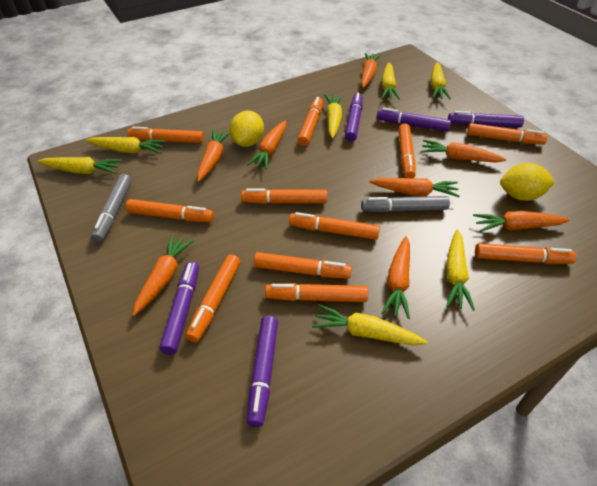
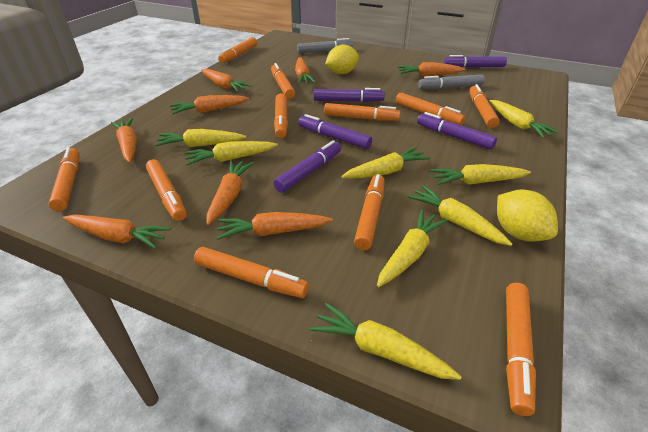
yellow carrot: [37,157,122,174] [86,137,166,153] [312,304,428,345] [325,94,343,139] [381,63,400,100] [431,62,451,99] [446,230,475,311] = 7 -> [155,129,246,147] [184,141,278,165] [309,303,462,380] [341,147,430,179] [377,210,448,287] [407,185,512,246] [430,164,531,185] [490,100,559,138] = 8

